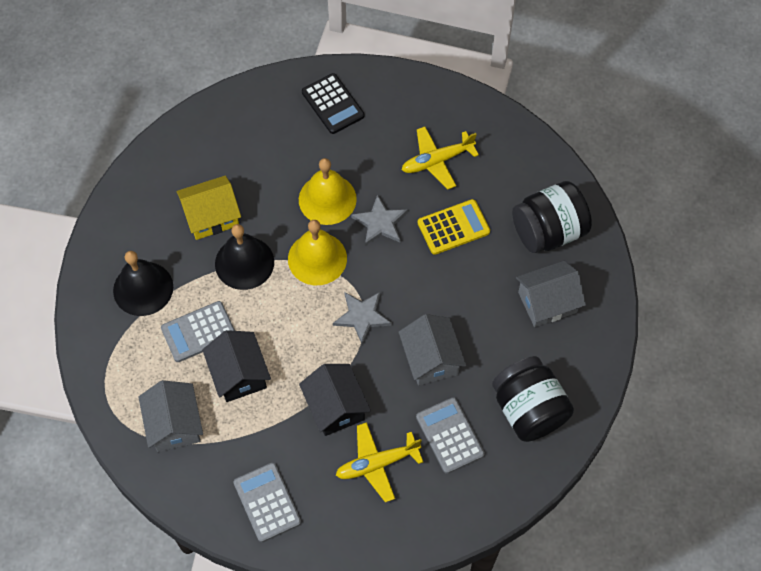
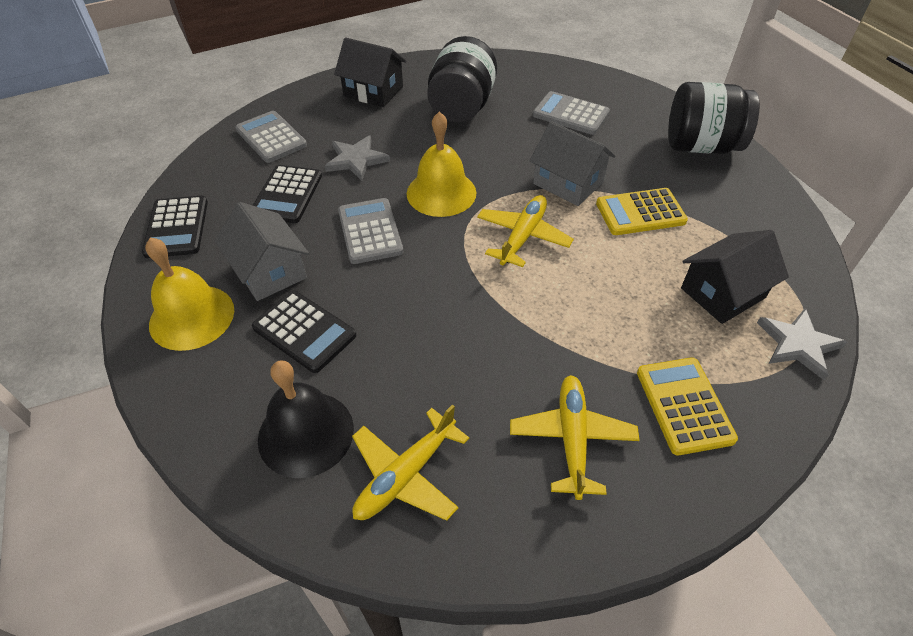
black bell: [113,251,173,316] [215,224,274,290] = 2 -> [258,361,354,478] = 1
black calculator: [302,73,364,134] = 1 -> [142,196,208,258] [252,165,322,223] [252,291,356,373] = 3
grey house: [139,380,203,452] [399,314,466,386] [516,261,586,327] = 3 -> [215,202,309,301] [530,121,616,206] = 2
yellow calculator: [418,199,490,255] = 1 -> [596,188,688,235] [637,358,738,455] = 2
yellow house: [177,176,241,240] = 1 -> none = 0
yellow plane: [336,422,423,502] [402,127,479,190] = 2 -> [352,404,470,521] [477,195,574,267] [510,375,640,500] = 3

